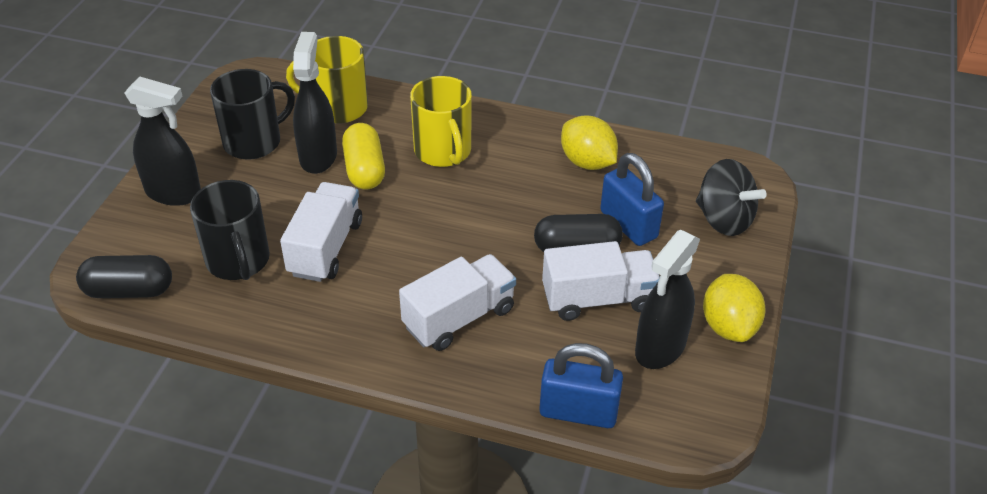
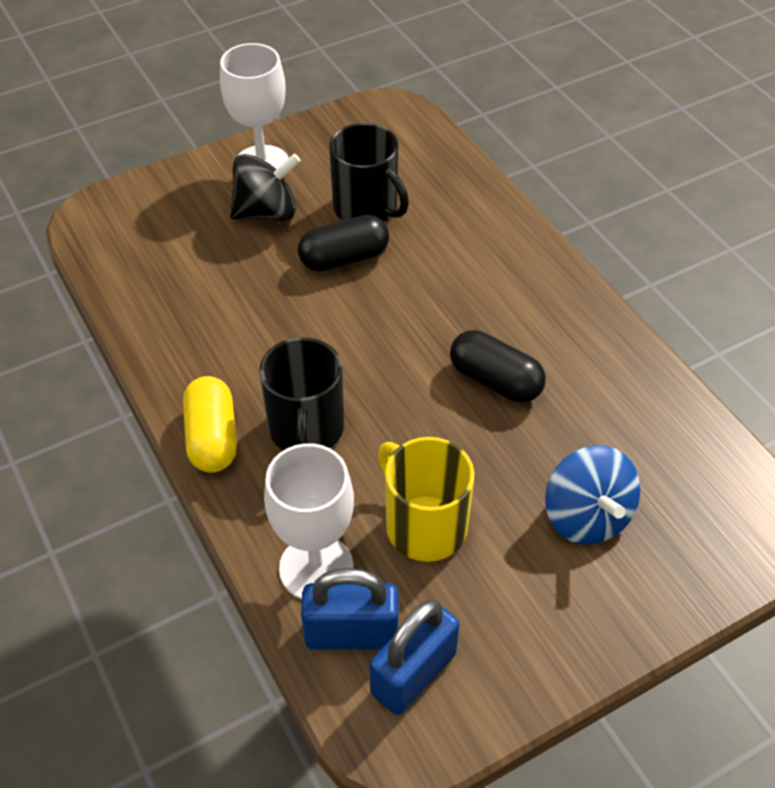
black spray bottle: [124,77,201,206] [293,32,337,174] [635,230,700,369] = 3 -> none = 0
blue spinning top: none = 0 -> [545,445,640,544] = 1
white goblet: none = 0 -> [220,43,289,170] [264,443,354,600] = 2
white truck: [280,182,362,282] [399,254,516,351] [542,241,660,321] = 3 -> none = 0
yellow lemon: [561,116,618,170] [703,274,766,342] = 2 -> none = 0
yellow mug: [286,36,368,124] [410,76,472,167] = 2 -> [378,437,475,562] = 1

